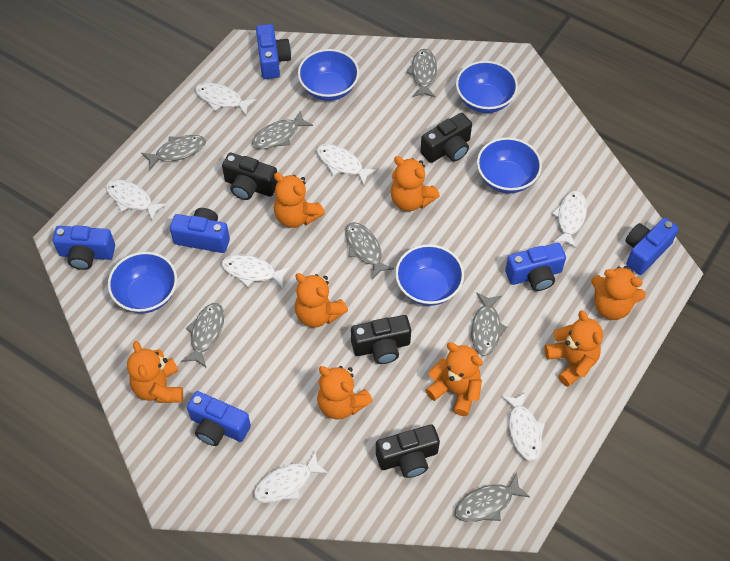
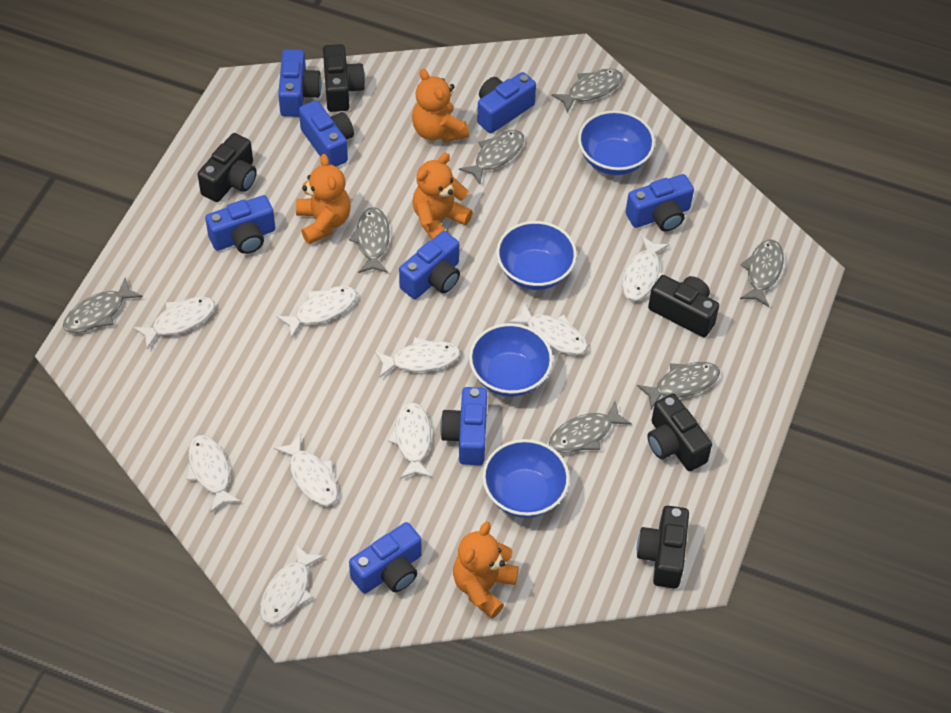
black camera: [222,153,277,200] [351,315,411,364] [376,424,440,478] [420,113,472,163] = 4 -> [197,133,257,202] [323,44,365,112] [637,506,689,589] [647,394,712,471] [648,275,719,337] = 5
blue bowl: [108,252,177,313] [298,49,359,101] [395,244,464,306] [456,61,518,113] [477,137,542,193] = 5 -> [469,323,553,397] [482,439,570,518] [496,221,577,290] [578,110,655,175] = 4
blue camera: [53,225,115,270] [170,208,230,253] [187,391,251,446] [256,24,291,79] [505,243,566,291] [626,218,679,275] = 6 -> [205,195,275,254] [278,49,322,117] [299,100,354,167] [349,522,422,594] [399,231,460,299] [440,387,487,465] [477,72,536,133] [626,174,694,231] = 8
orange teddy bear: [127,341,183,403] [274,173,325,228] [295,273,348,328] [317,366,373,420] [391,156,440,211] [425,342,483,416] [544,310,603,387] [591,266,646,320] = 8 -> [296,154,351,244] [412,69,469,143] [413,153,473,239] [453,522,519,619] = 4
white fish: [106,179,167,221] [195,82,257,116] [221,254,291,288] [254,452,329,503] [317,144,378,185] [501,392,545,461] [552,191,587,248] = 7 -> [133,297,215,350] [186,435,241,513] [260,543,325,624] [274,434,338,506] [276,286,357,339] [375,337,460,377] [388,402,432,479] [508,302,588,355] [622,236,670,301] = 9

